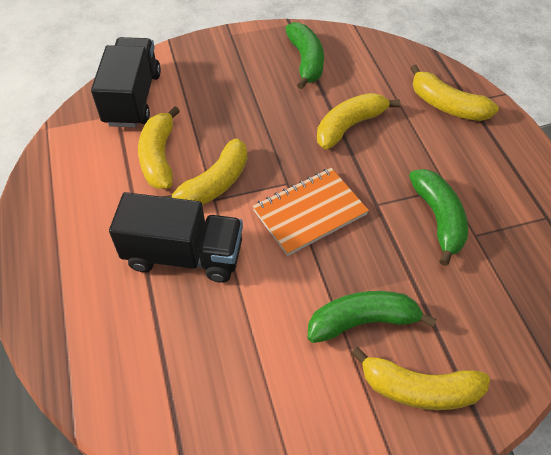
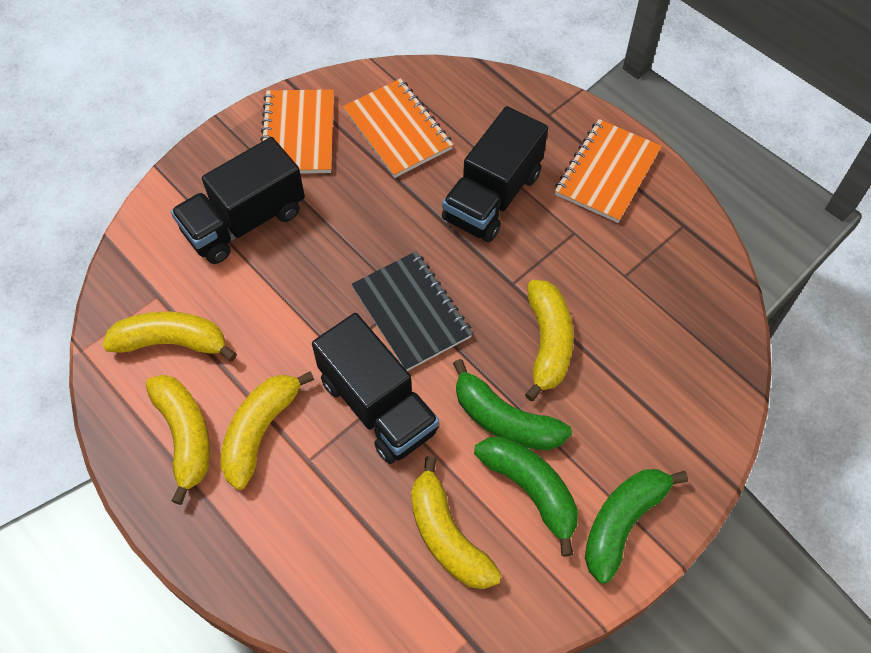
black notebook: none = 0 -> [351,251,473,371] = 1
black truck: [91,37,161,127] [109,192,243,283] = 2 -> [171,137,305,264] [312,313,439,464] [442,106,548,242] = 3
orange notebook: [253,168,369,256] = 1 -> [260,89,334,174] [343,78,453,178] [555,119,662,223] = 3

